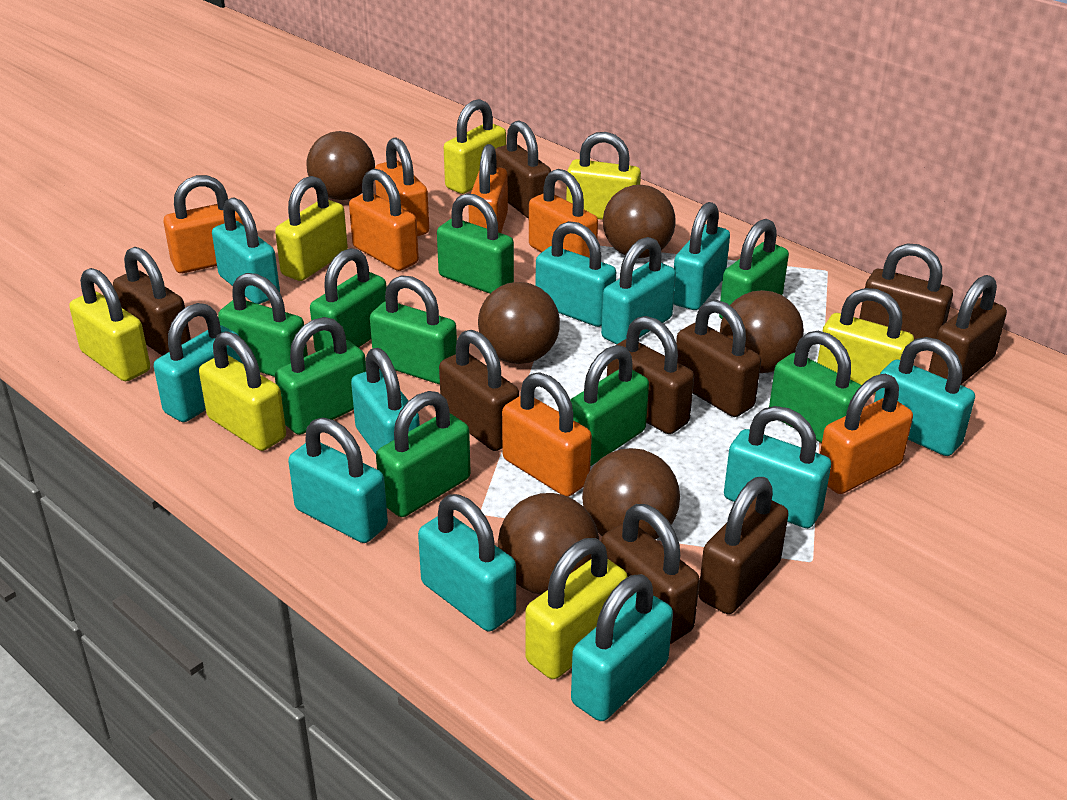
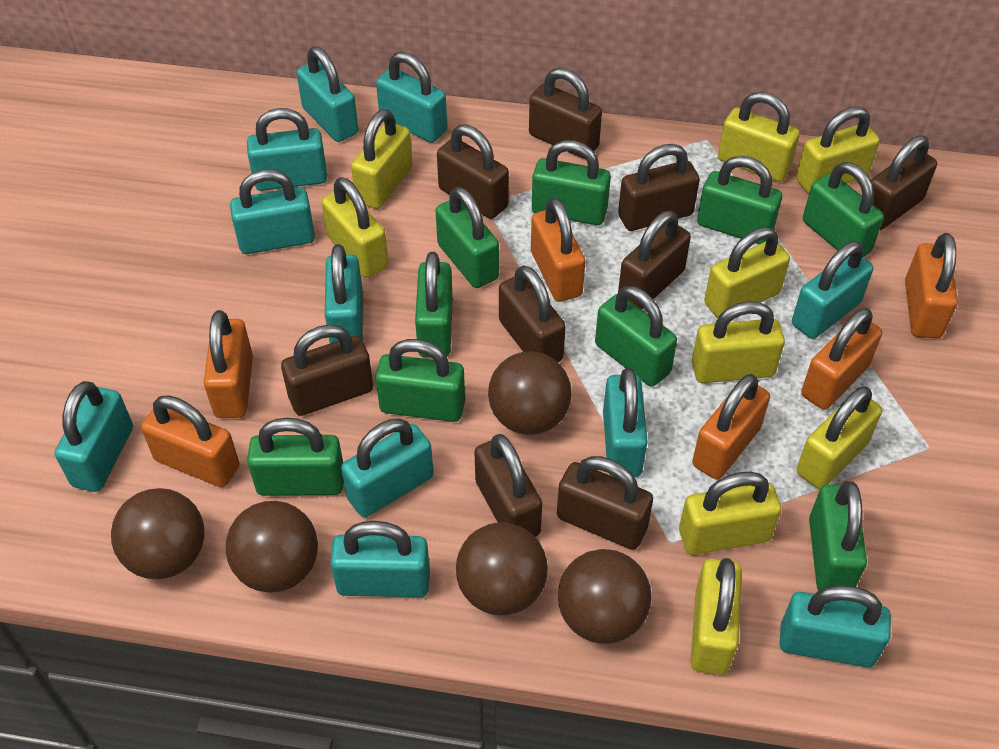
brown ball: [306,131,375,200] [478,282,560,364] [498,493,599,595] [582,448,680,540] [603,185,676,258] [720,290,804,373] = 6 -> [111,488,204,579] [226,501,318,593] [456,522,548,615] [488,352,572,435] [558,549,651,644] = 5
orange padlock: [163,175,243,273] [349,169,419,271] [375,137,429,236] [468,144,508,233] [502,372,592,497] [529,169,598,258] [820,374,913,494] = 7 -> [141,395,239,487] [204,310,253,418] [531,198,585,302] [692,374,770,479] [801,308,882,410] [905,233,958,339] = 6
yellow padlock: [69,268,150,381] [199,331,286,451] [275,176,348,281] [444,99,506,194] [525,538,628,679] [566,132,641,220] [817,288,914,394] = 7 -> [322,177,388,278] [351,109,412,209] [679,472,781,555] [690,558,742,675] [692,301,785,383] [704,227,790,318] [718,92,800,182] [796,107,880,194] [796,386,882,489] = 9

